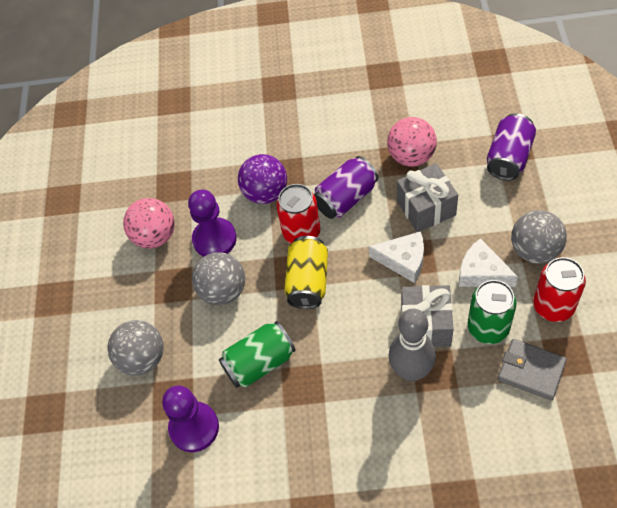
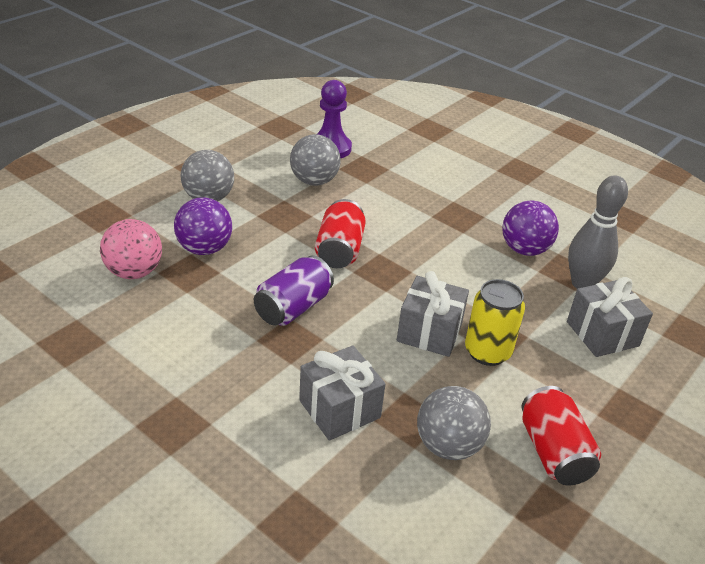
green can: [219,321,296,388] [468,280,517,344] = 2 -> none = 0
grey gift: [397,163,458,232] [401,285,454,347] = 2 -> [299,345,385,441] [397,271,469,357] [567,277,653,357] = 3
grey wallet: [498,339,567,400] = 1 -> none = 0
pink ball: [123,198,175,249] [387,117,437,167] = 2 -> [100,219,162,279] = 1
purple ball: [238,154,287,204] = 1 -> [174,197,232,255] [502,201,559,256] = 2
purple can: [314,156,378,219] [487,113,536,181] = 2 -> [254,255,334,326] = 1
purple pawn: [162,385,219,452] [188,189,237,257] = 2 -> [317,80,352,159] = 1
white cheese: [369,231,424,283] [459,238,518,287] = 2 -> none = 0

